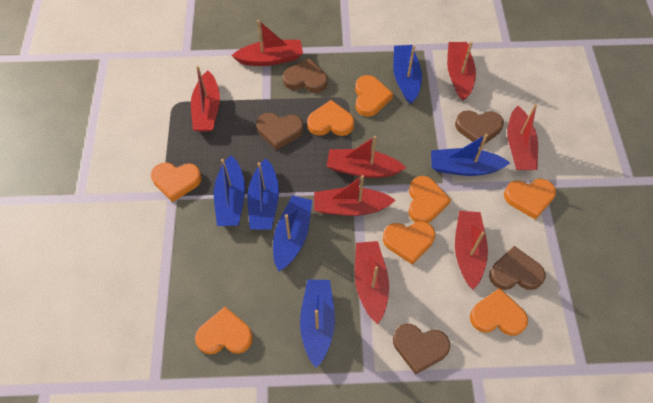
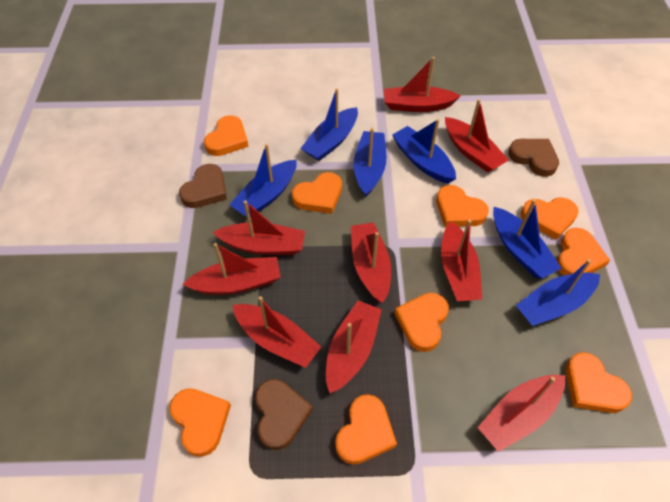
brown heart: [256,113,303,150] [283,58,327,93] [393,324,450,375] [455,110,504,146] [489,246,545,290] = 5 -> [179,164,227,208] [255,379,313,450] [508,139,559,177] = 3
orange heart: [151,162,202,202] [195,307,253,354] [307,100,354,136] [355,75,393,117] [383,221,435,265] [408,176,451,223] [470,288,528,336] [504,179,556,220] = 8 -> [169,388,231,457] [204,115,249,156] [292,172,342,214] [335,394,397,465] [394,293,449,352] [436,185,489,227] [521,197,579,240] [557,228,610,276] [566,352,632,413] = 9
red boat: [191,66,220,132] [231,20,303,66] [314,175,396,216] [327,136,406,178] [355,241,389,324] [447,42,476,100] [455,211,488,289] [507,104,538,170] = 8 -> [183,243,281,295] [213,200,305,255] [233,296,321,368] [326,301,382,393] [351,222,391,303] [384,57,460,112] [441,219,482,301] [445,99,509,173] [477,375,565,452] = 9

